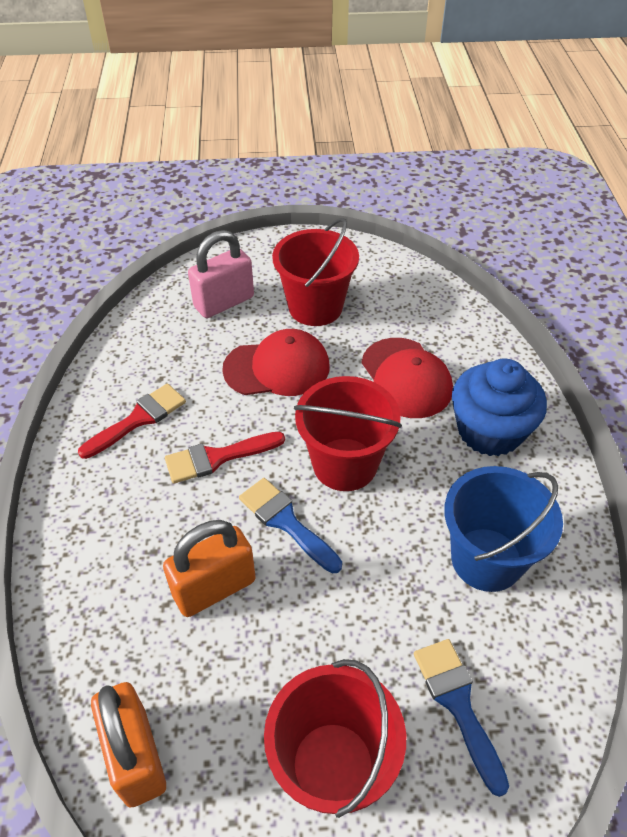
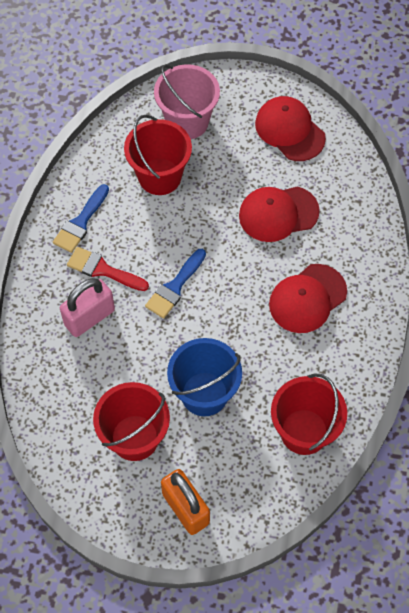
blue cupcake: [452,359,547,456] = 1 -> none = 0
orange padlock: [91,682,166,808] [163,520,256,617] = 2 -> [161,469,210,535] = 1
pink bucket: none = 0 -> [154,64,220,139] = 1
red brush: [78,384,186,459] [165,432,285,483] = 2 -> [67,247,149,291] = 1
red cap: [222,329,330,396] [361,338,453,418] = 2 -> [239,186,320,242] [255,96,326,161] [269,264,347,333] = 3

